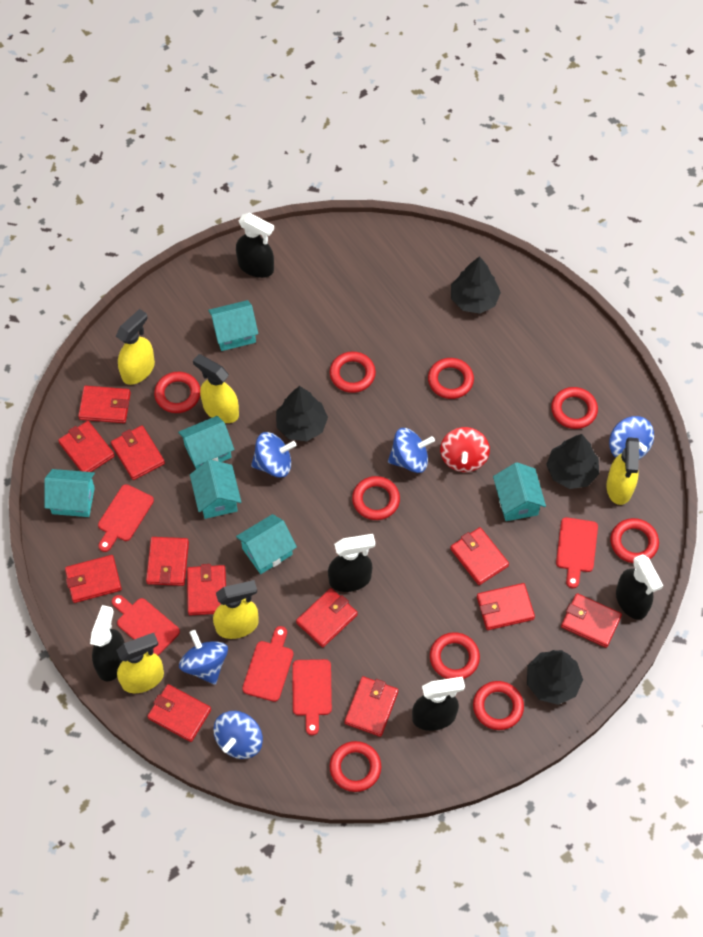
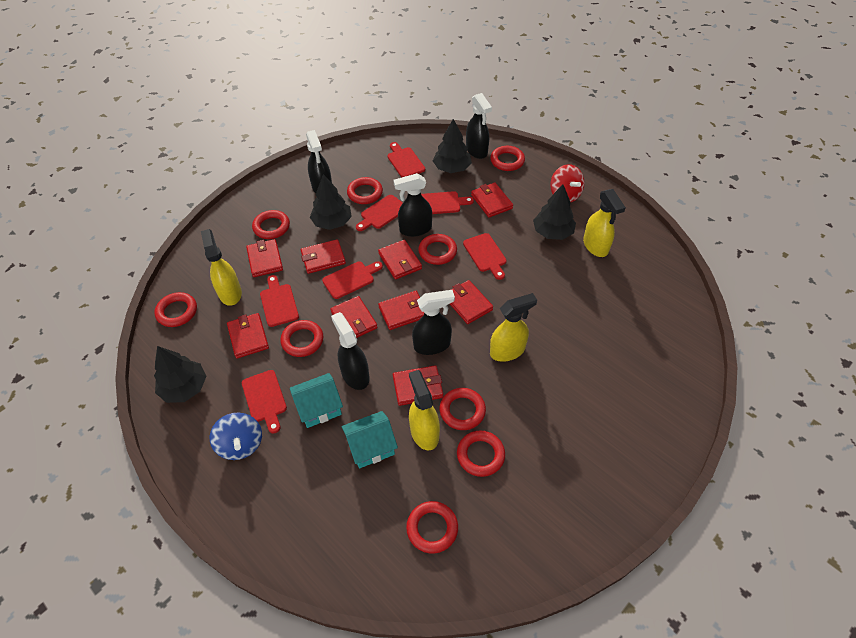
blue spinning top: [179,630,228,685] [213,711,263,759] [251,432,296,478] [388,428,435,473] [609,416,654,459] = 5 -> [209,412,262,460] = 1
red cutting board: [98,484,154,552] [112,595,180,655] [242,626,294,702] [293,659,332,735] [556,517,598,588] = 5 -> [242,370,287,434] [260,275,299,327] [322,261,383,299] [356,195,403,231] [387,142,425,177] [421,191,474,214] [463,233,506,280] = 7
red wallet: [58,421,115,472] [65,555,122,603] [78,386,131,423] [111,425,165,480] [146,537,189,586] [147,684,211,742] [187,564,226,616] [296,588,358,648] [345,676,398,737] [450,527,509,585] [477,583,535,630] [561,593,622,648] = 12 -> [227,313,269,358] [246,239,283,277] [301,239,346,274] [330,296,378,338] [378,240,422,280] [378,291,424,330] [393,365,443,406] [450,280,493,324] [471,182,513,218] = 9
turquoise house: [44,469,95,517] [178,416,234,469] [190,460,241,519] [208,300,258,351] [236,514,297,574] [493,462,546,521] = 6 -> [290,373,343,428] [342,411,398,468] = 2
yellow spray bottle: [116,309,155,385] [116,633,164,693] [193,354,239,423] [213,580,259,639] [607,437,640,505] = 5 -> [201,229,242,306] [409,370,440,450] [490,293,537,362] [583,189,626,257] = 4

